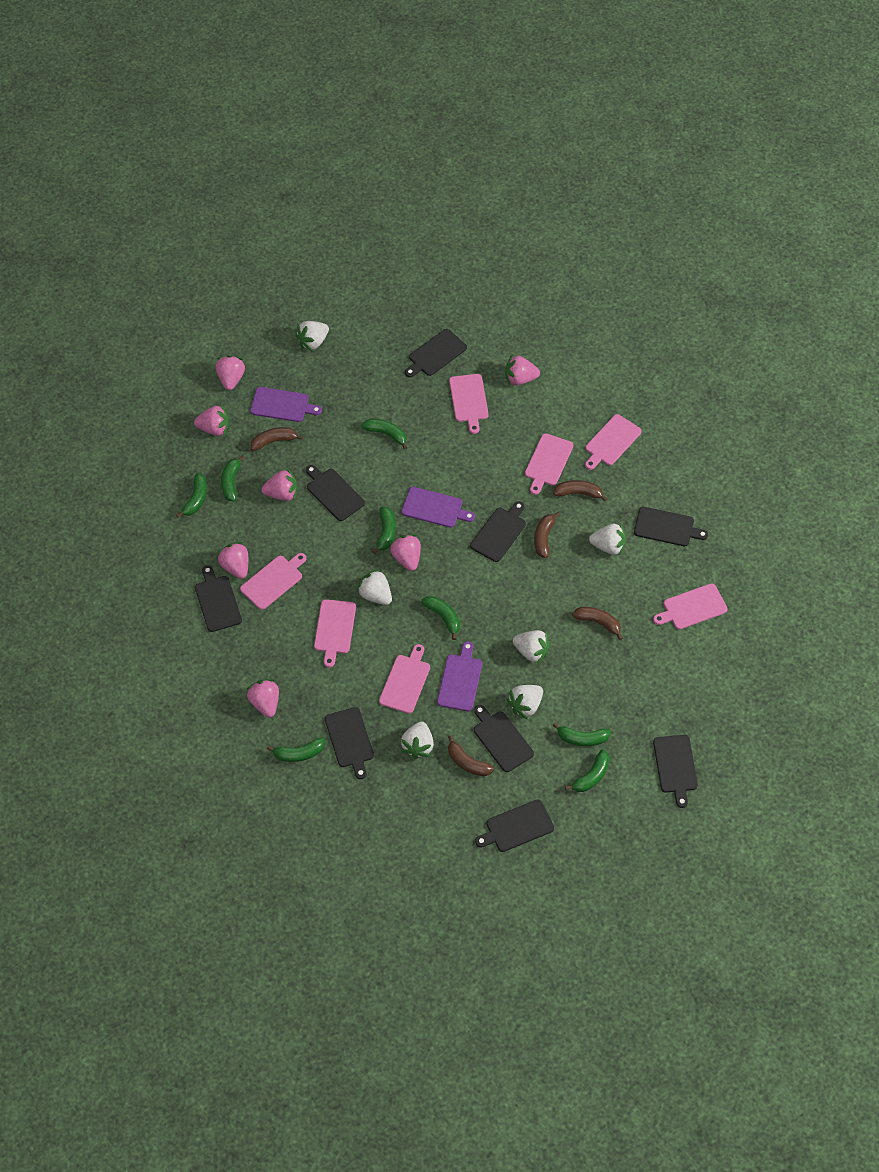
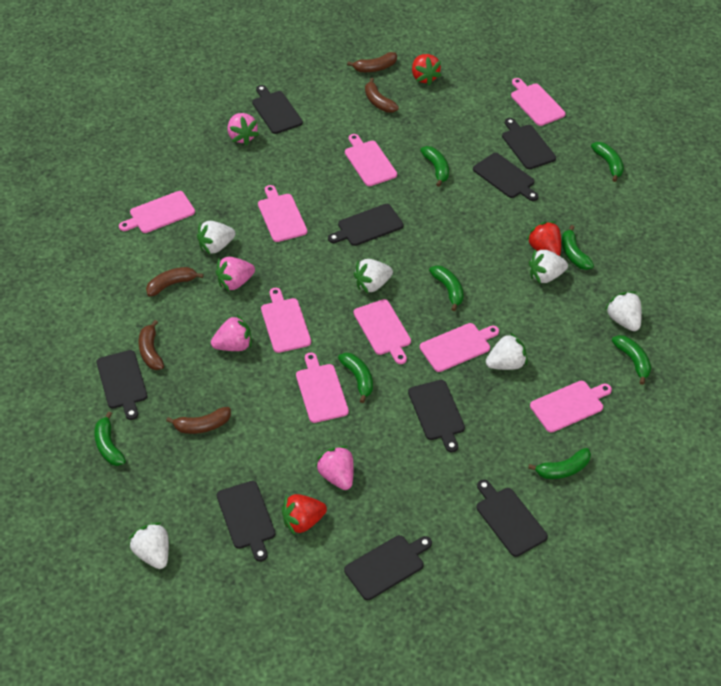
pink cutting board: [240,553,306,610] [314,599,356,667] [379,644,430,714] [449,374,489,434] [525,433,573,495] [585,414,642,470] [653,583,728,629] = 7 -> [119,191,195,233] [258,185,307,242] [261,288,311,353] [296,352,349,423] [345,134,397,186] [354,299,411,364] [420,323,499,372] [511,78,566,126] [530,381,612,433] = 9
pink strawberry: [194,405,229,436] [215,355,245,390] [217,542,248,579] [246,679,279,718] [262,469,298,501] [390,534,421,571] [505,354,540,385] = 7 -> [211,315,252,351] [216,257,255,292] [228,113,259,145] [316,446,354,490] = 4
purple cutting board: [250,387,322,422] [401,487,475,528] [437,642,482,711] = 3 -> none = 0
red strawberry: none = 0 -> [282,494,327,535] [412,54,442,85] [526,221,561,256] = 3

